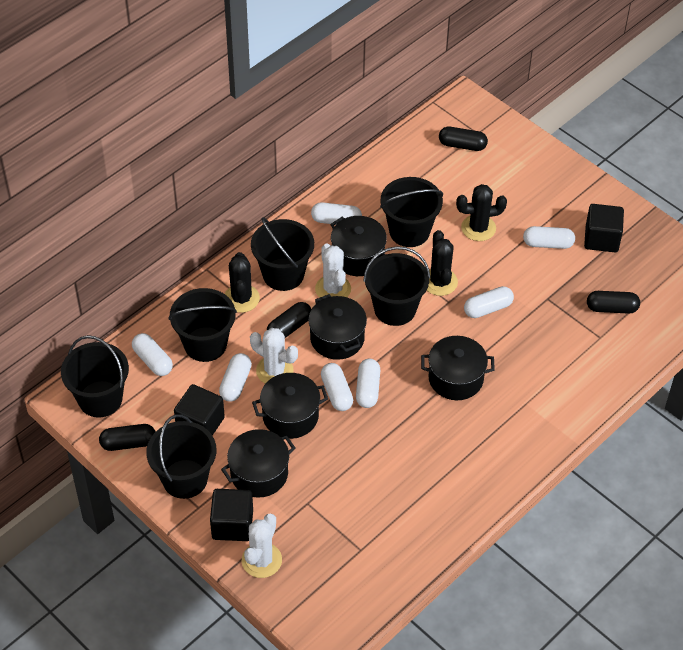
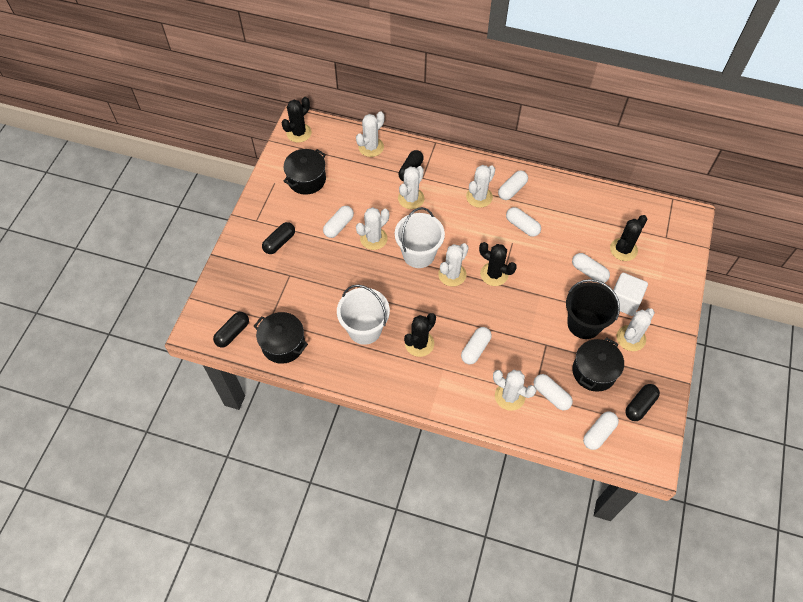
black bucket: [61,335,129,418] [146,414,216,499] [169,288,237,362] [251,217,314,291] [363,246,430,326] [380,177,443,247] = 6 -> [566,279,620,339] = 1
black cactus: [225,252,260,313] [427,230,458,296] [456,184,507,241] = 3 -> [281,97,312,143] [404,313,436,357] [479,242,517,286] [610,215,647,261] = 4
black cube: [174,384,225,436] [210,489,253,541] [584,204,624,252] = 3 -> none = 0
black pot: [221,429,295,498] [252,373,328,439] [308,294,367,360] [330,216,387,276] [421,336,495,400] = 5 -> [254,312,308,364] [284,149,326,195] [572,337,624,392] = 3
white bucket: none = 0 -> [337,285,390,345] [395,207,445,268] = 2
white cactus: [242,513,282,578] [250,328,298,384] [315,243,351,298] = 3 -> [356,111,385,157] [356,207,389,250] [398,166,425,209] [438,243,468,286] [466,165,495,208] [493,370,536,411] [617,308,655,351] = 7
white cube: none = 0 -> [613,273,648,316] = 1

